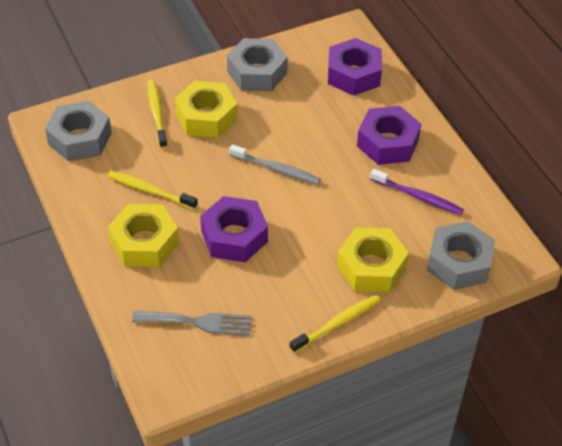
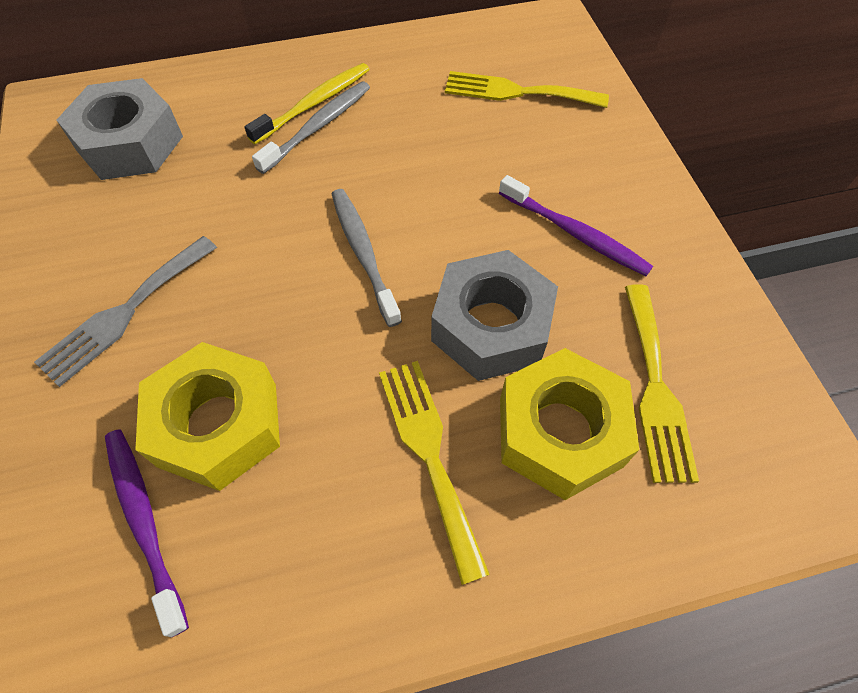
grey nut: [45,101,112,162] [227,38,288,91] [427,221,495,290] = 3 -> [57,78,183,180] [431,250,558,381] = 2
grey toothbrush: [229,144,321,185] = 1 -> [252,81,370,174] [332,189,402,327] = 2
purple nut: [200,196,268,262] [328,38,382,96] [357,106,421,165] = 3 -> none = 0
purple toothbrush: [370,169,464,215] = 1 -> [105,429,189,638] [499,175,653,276] = 2
yellow fork: none = 0 -> [379,361,490,585] [445,71,609,108] [625,284,699,483] = 3
yellow nut: [108,204,179,267] [175,81,238,138] [337,227,409,292] = 3 -> [135,342,280,491] [500,348,639,500] = 2
yellow toothbrush: [108,171,198,210] [147,80,167,149] [290,295,380,353] = 3 -> [244,63,370,144] = 1

